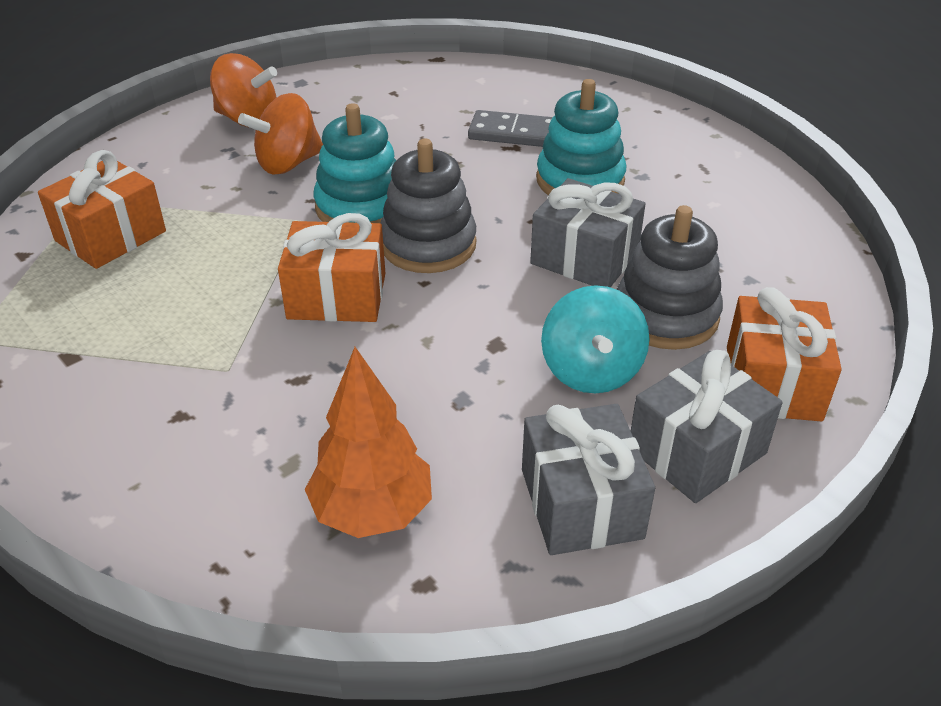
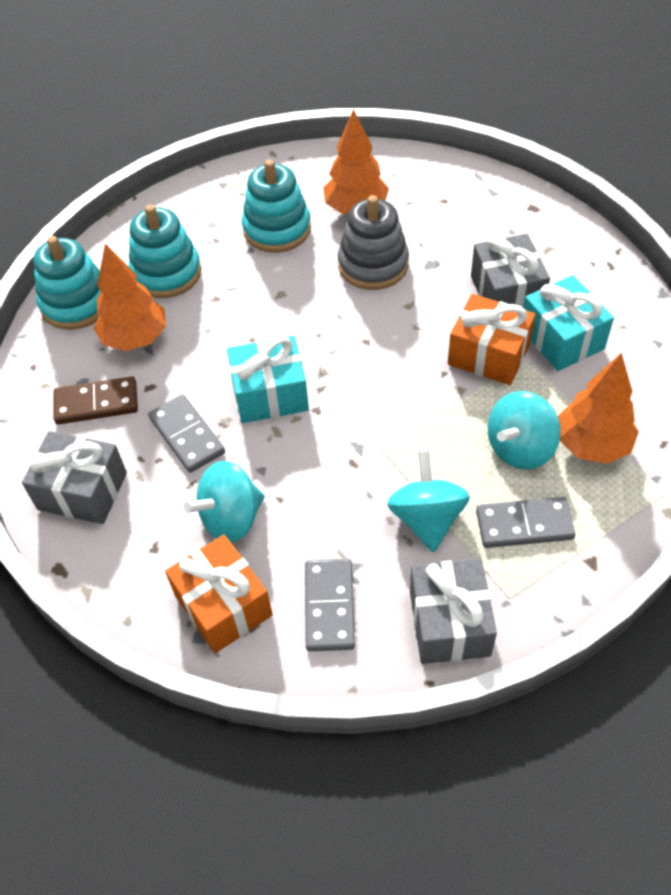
brown domino: none = 0 -> [54,377,138,425] = 1
grey domino: [468,110,553,147] = 1 -> [148,395,225,473] [305,559,355,651] [476,497,575,548] = 3
grey stacking toy: [381,139,476,273] [617,205,723,350] = 2 -> [338,195,409,290] = 1
orange gift: [38,150,166,269] [278,213,385,322] [727,287,842,421] = 3 -> [165,534,273,653] [448,294,536,385] = 2
orange spinning top: [210,53,277,127] [238,93,323,175] = 2 -> none = 0
orange tree: [305,347,432,538] = 1 -> [94,244,166,351] [323,109,389,214] [558,353,639,464] = 3
turquoise gift: none = 0 -> [227,336,309,423] [523,275,614,371] = 2
turquoise spinning top: [541,285,650,393] = 1 -> [184,461,265,542] [387,451,470,552] [488,391,561,470] = 3
turquoise stacking toy: [314,103,396,223] [536,79,626,195] = 2 -> [33,236,101,330] [129,205,201,298] [242,159,311,253] = 3

